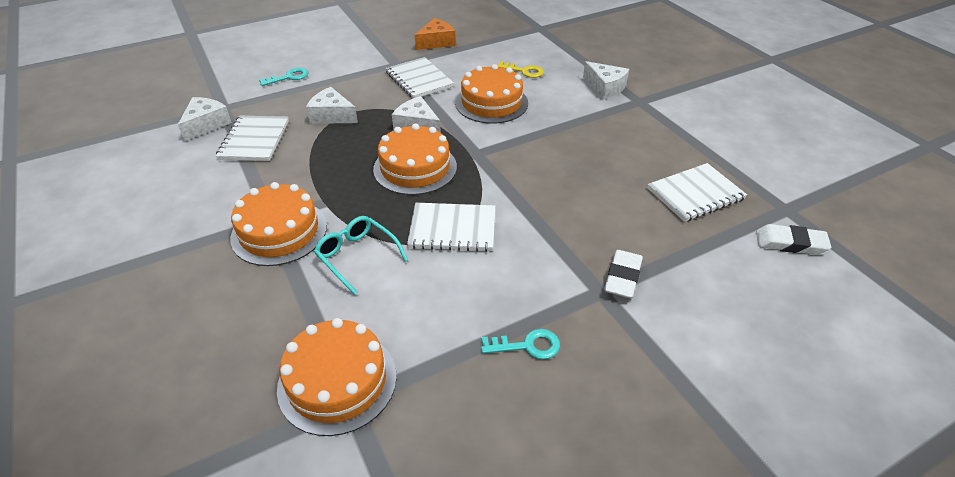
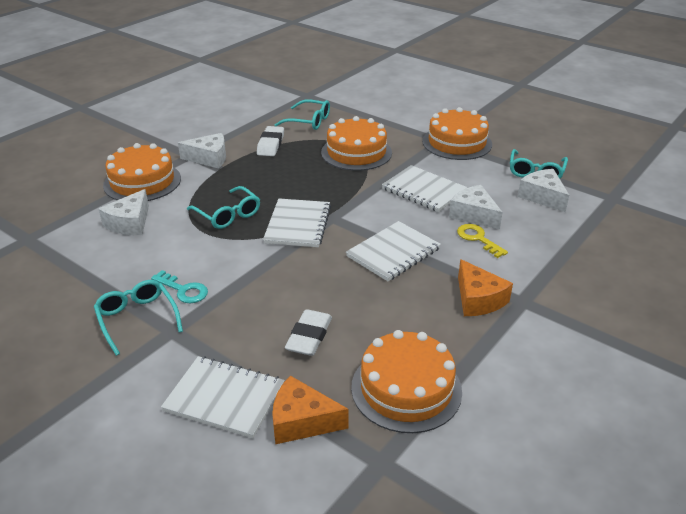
orange cheese: [415,18,456,50] = 1 -> [272,376,349,444] [458,259,513,316] = 2
turquoise glasses: [314,216,408,295] = 1 -> [94,280,183,356] [187,186,260,229] [275,100,330,130] [510,149,568,179] = 4
turquoise key: [259,68,309,86] [481,329,560,359] = 2 -> [151,270,208,303] = 1

